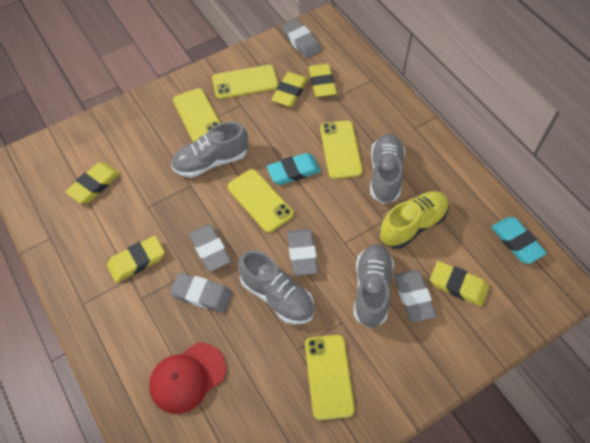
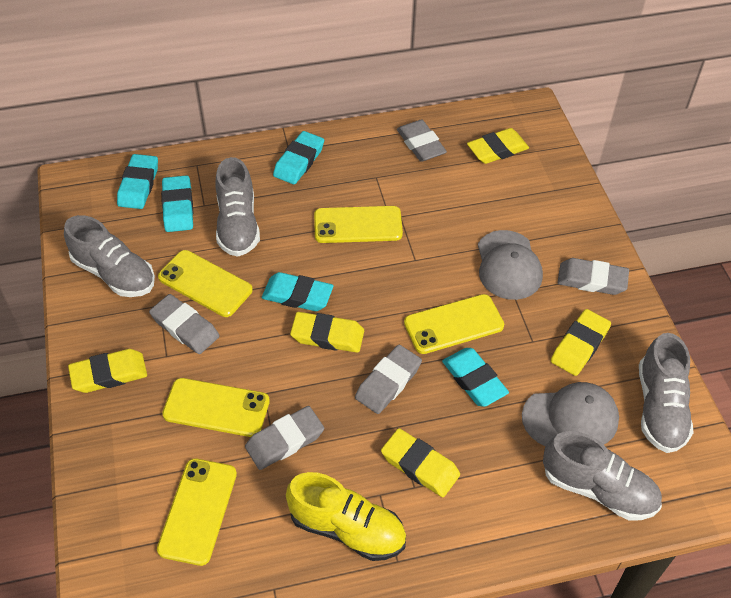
grey cap: none = 0 -> [478,230,543,300] [522,382,619,446] = 2
red cap: [149,343,226,414] = 1 -> none = 0
turquoise eraser: [266,153,321,185] [491,217,547,264] = 2 -> [117,154,158,209] [161,175,193,232] [262,272,334,311] [273,131,324,184] [442,348,509,407] = 5

